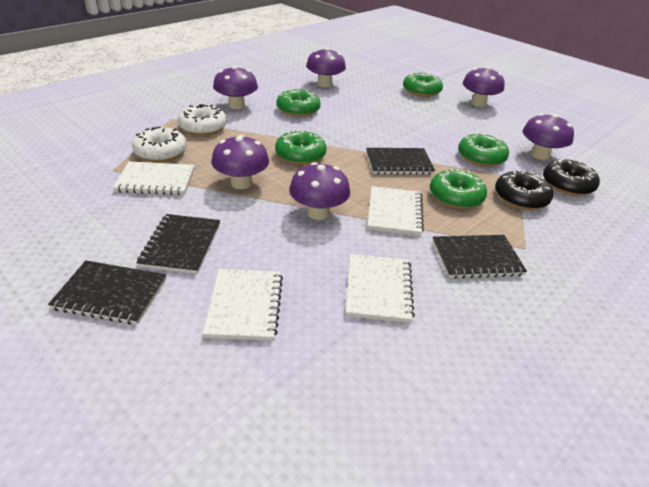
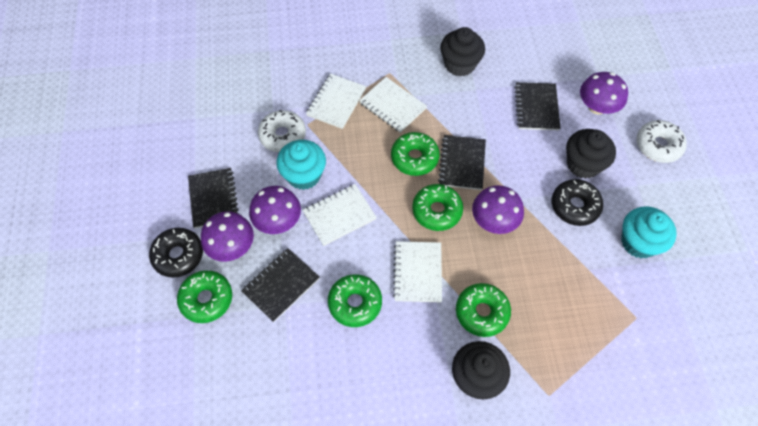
black cupcake: none = 0 -> [440,27,485,77] [452,341,510,399] [566,129,616,179] = 3
purple mushroom: [211,135,269,189] [213,65,258,109] [289,162,350,220] [306,47,346,87] [463,66,505,107] [522,114,574,160] = 6 -> [201,211,254,262] [249,186,301,234] [472,185,524,234] [580,72,628,115] = 4
turquoise cupcake: none = 0 -> [276,140,326,190] [621,206,677,258] = 2

